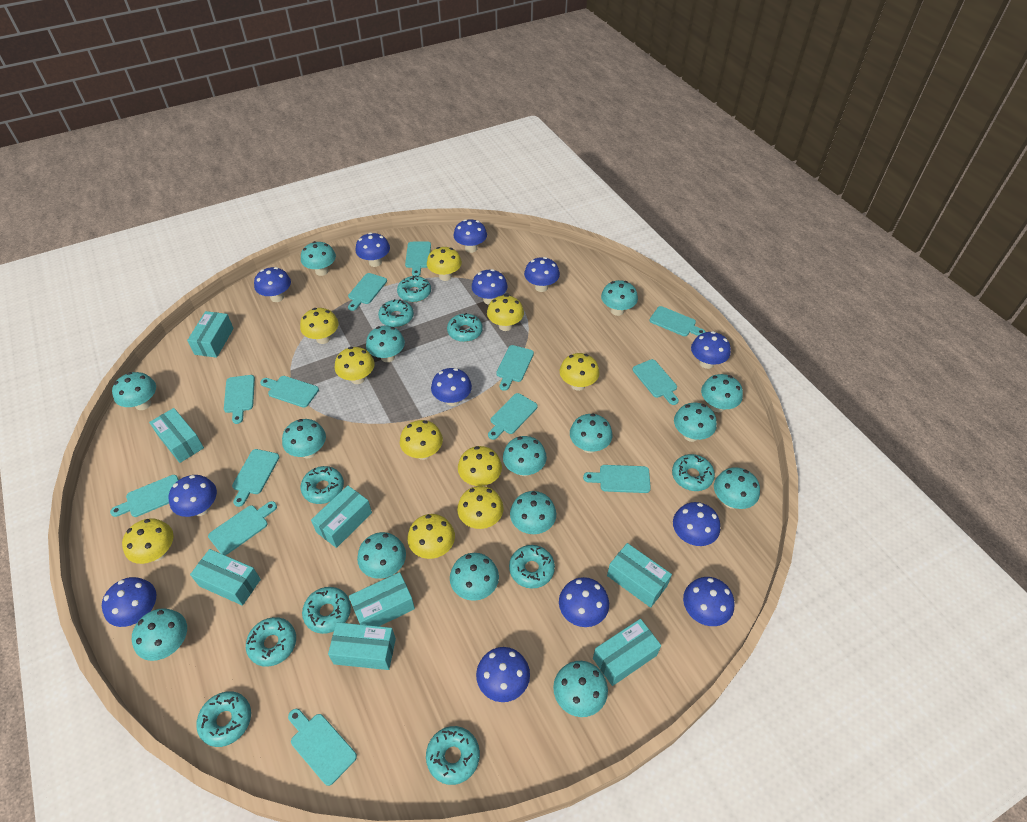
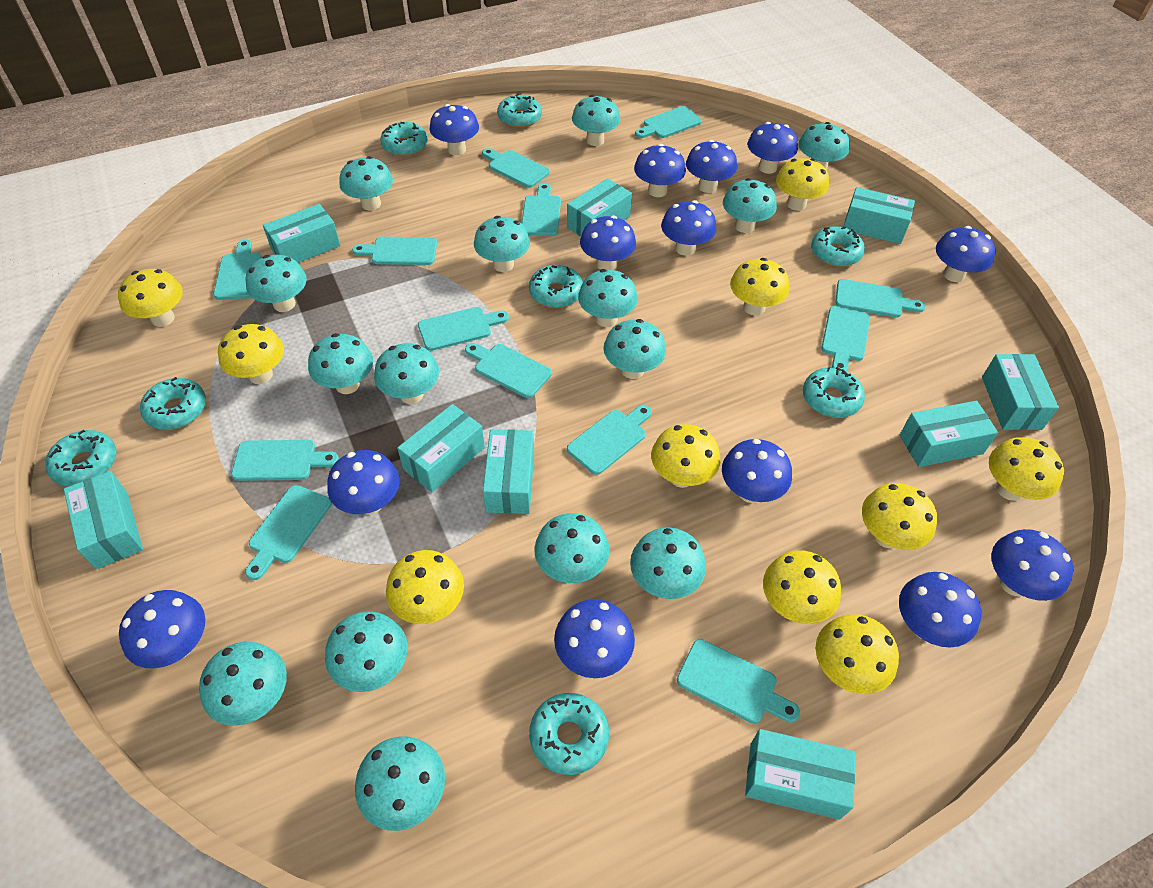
turquoise box: [149,408,204,463] [187,311,234,358] [190,549,261,606] [311,486,372,548] [328,622,396,670] [349,572,415,626] [593,619,661,686] [607,543,672,608] = 8 -> [64,471,143,569] [263,204,340,263] [397,404,485,492] [483,429,534,514] [567,178,632,237] [745,729,855,820] [843,187,915,244] [900,401,998,467] [982,354,1059,430] = 9
turquoise donut: [196,691,251,747] [246,617,296,667] [301,466,344,504] [302,587,351,634] [378,299,414,327] [397,275,431,302] [426,726,480,785] [447,313,483,342] [509,545,555,589] [672,454,715,491] = 10 -> [45,430,117,486] [140,377,206,430] [380,122,428,156] [497,94,542,128] [529,265,583,308] [529,693,609,775] [803,367,865,418] [811,226,865,267] = 8

